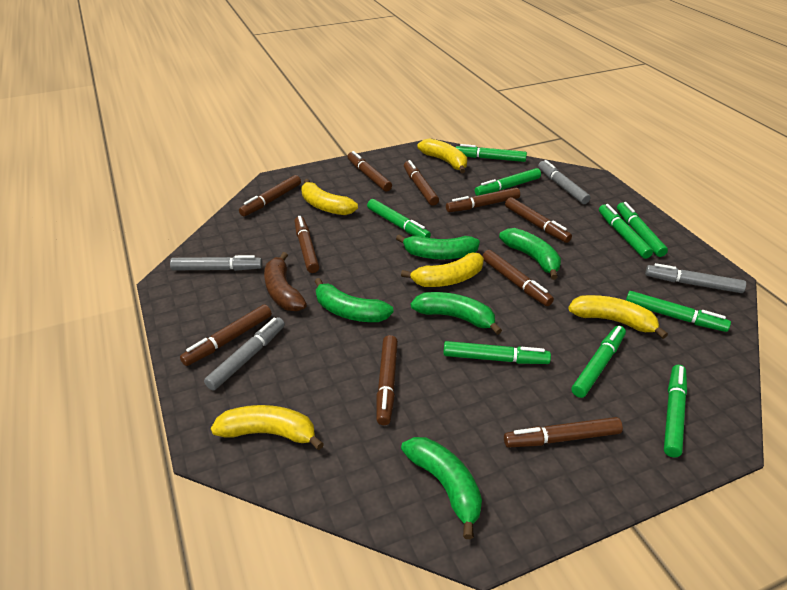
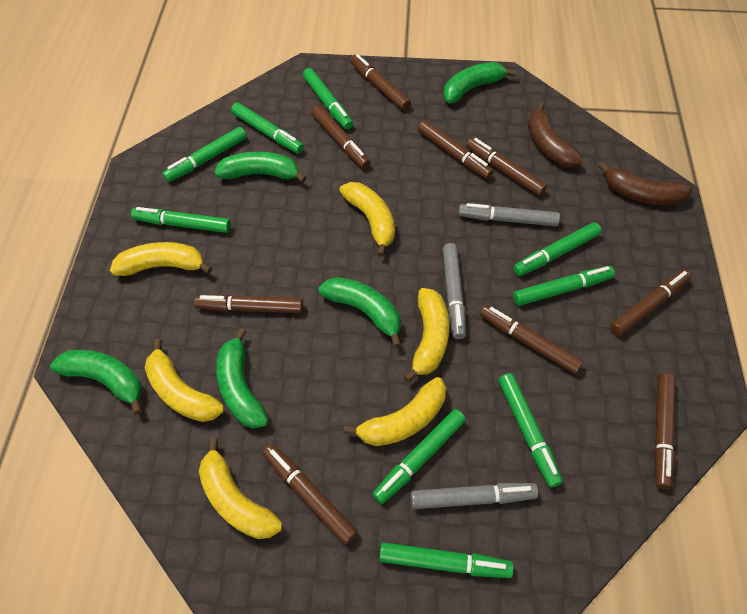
brown banana: [264,252,307,311] = 1 -> [528,102,584,168] [598,162,692,205] = 2
brown marker: [180,305,272,366] [239,175,301,216] [295,216,319,273] [348,151,392,192] [377,335,398,425] [404,160,439,206] [446,188,520,212] [482,250,554,306] [504,417,623,448] [505,197,572,243] = 10 -> [194,294,303,313] [263,444,358,544] [311,105,371,169] [350,54,411,111] [418,120,494,179] [466,138,547,196] [480,305,583,374] [610,269,691,336] [654,373,676,489] = 9
grey marker: [170,255,263,271] [204,317,285,391] [538,160,591,204] [645,263,746,293] = 4 -> [411,483,538,509] [443,243,466,339] [459,203,560,226] = 3
yellow banana: [211,405,324,450] [301,179,358,215] [401,253,484,287] [417,138,467,173] [568,295,668,339] = 5 -> [110,242,212,276] [145,339,224,422] [199,438,282,539] [339,182,395,257] [344,377,446,446] [404,288,450,383] = 6

